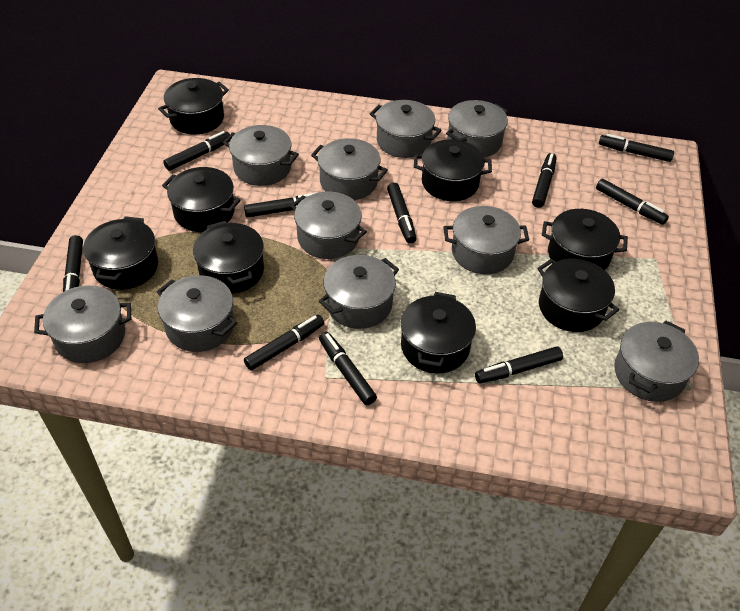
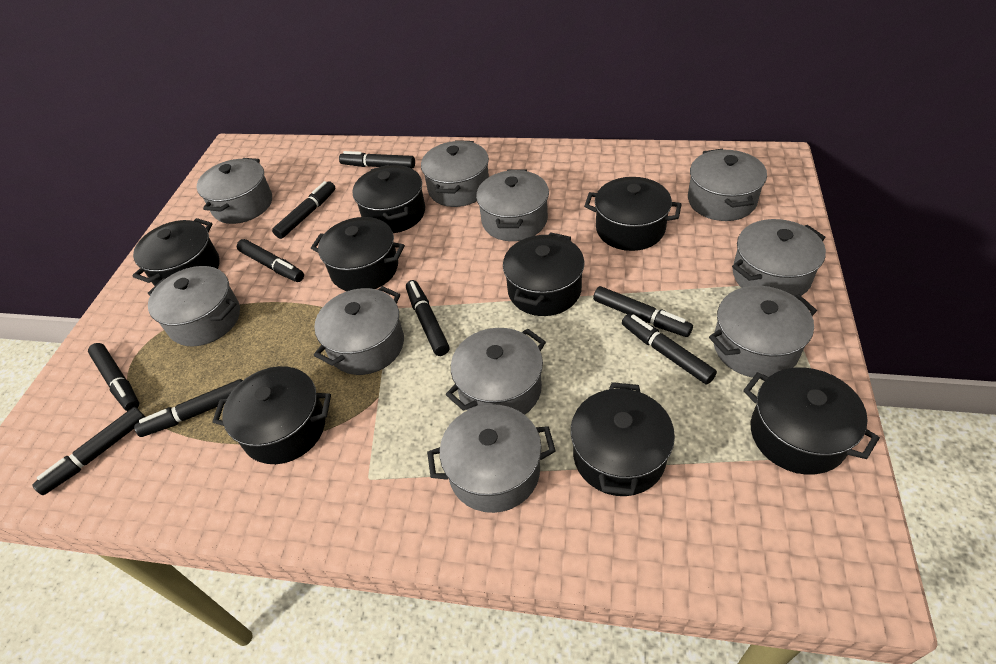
black marker: [63,235,83,292] [163,131,231,171] [244,193,315,218] [244,315,324,371] [319,332,377,405] [387,183,416,244] [475,346,563,383] [532,153,556,208] [596,179,669,225] [599,134,674,162] = 10 -> [32,407,145,495] [88,343,139,411] [134,379,243,437] [237,239,304,282] [272,181,336,239] [339,151,415,169] [406,280,450,356] [593,286,693,337] [622,314,717,385] = 9

